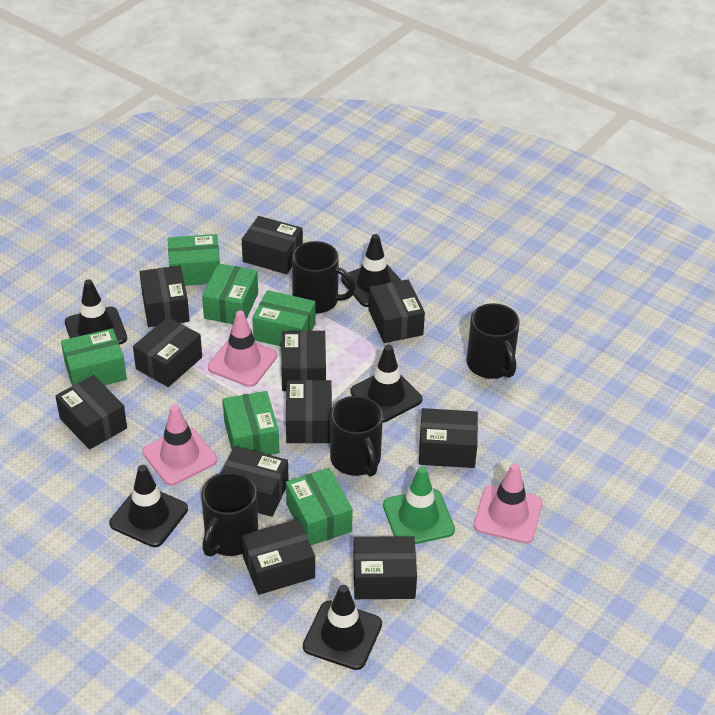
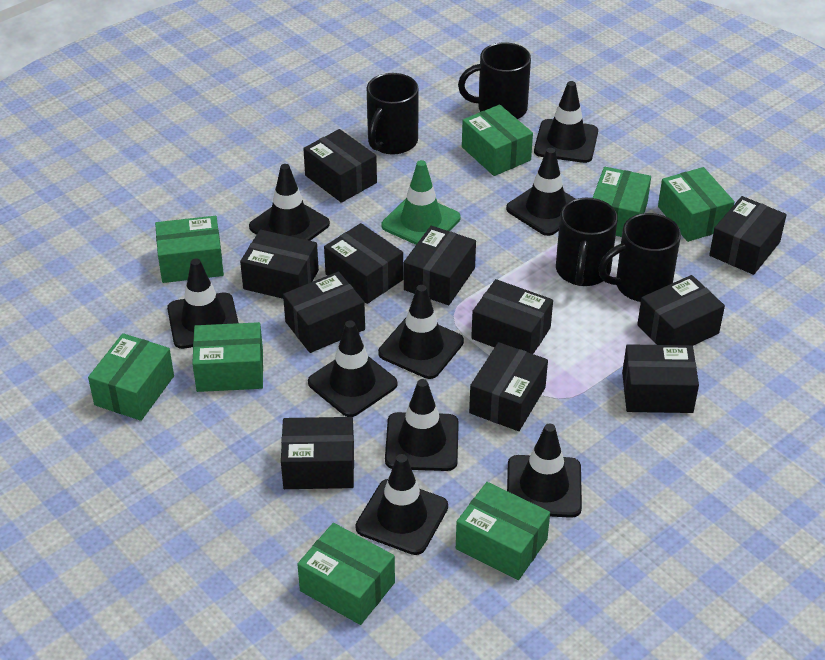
black traffic cone: [65,279,127,345] [109,465,188,547] [303,585,382,670] [341,234,402,307] [350,345,422,423] = 5 -> [167,259,239,349] [249,164,330,241] [308,320,397,417] [355,454,448,555] [378,285,464,379] [385,379,459,471] [506,148,576,236] [507,424,582,518] [534,81,598,163] = 9
green box: [61,328,127,386] [168,234,220,286] [202,263,258,324] [223,391,279,455] [253,290,316,347] [286,468,353,545] = 6 -> [88,333,174,421] [155,216,224,283] [192,322,263,392] [297,523,395,625] [456,482,550,580] [462,105,533,176] [593,167,651,237] [658,167,735,242] = 8
pink traffic cone: [143,405,217,485] [208,311,277,387] [474,463,542,543] = 3 -> none = 0

